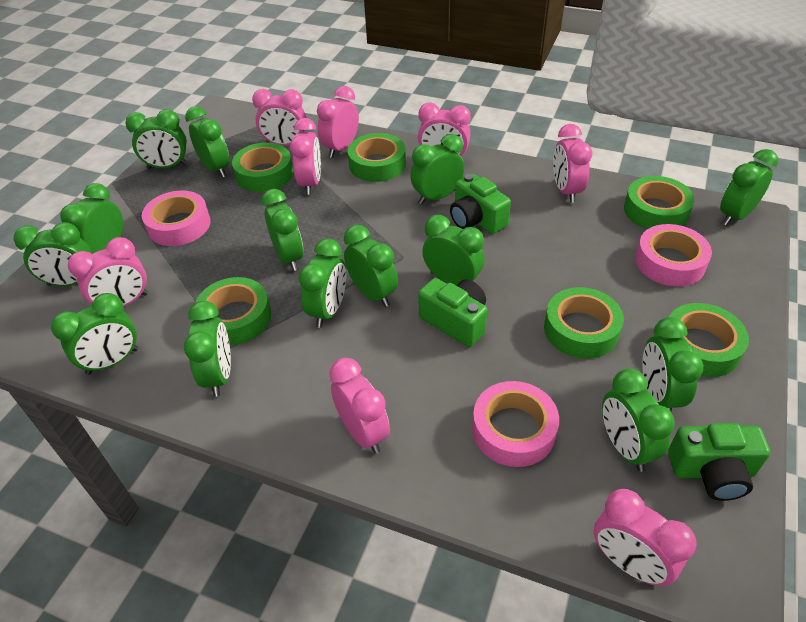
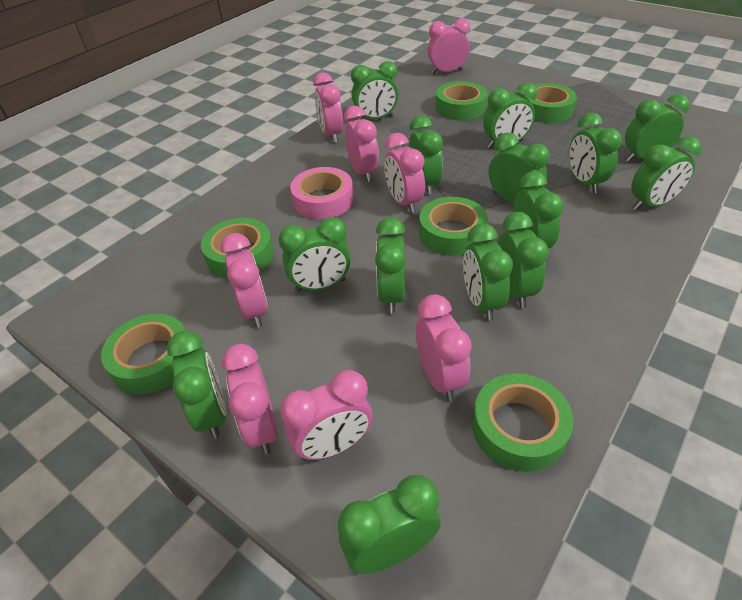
green camera: [418,278,487,347] [450,174,511,234] [668,423,770,501] = 3 -> none = 0
pink tape: [142,191,211,246] [472,381,559,467] [635,224,712,286] = 3 -> [290,167,354,219] = 1

